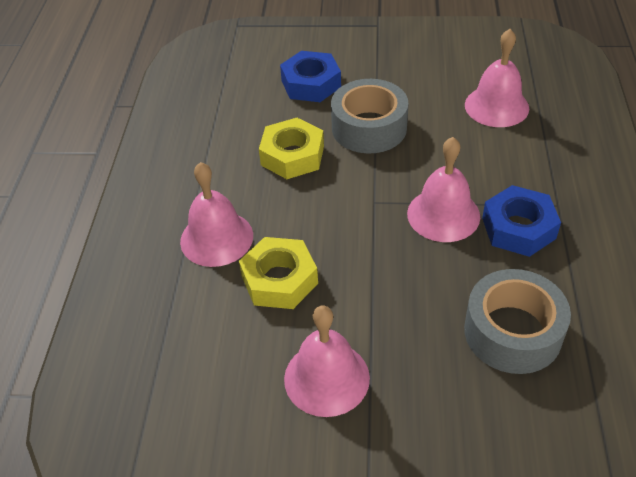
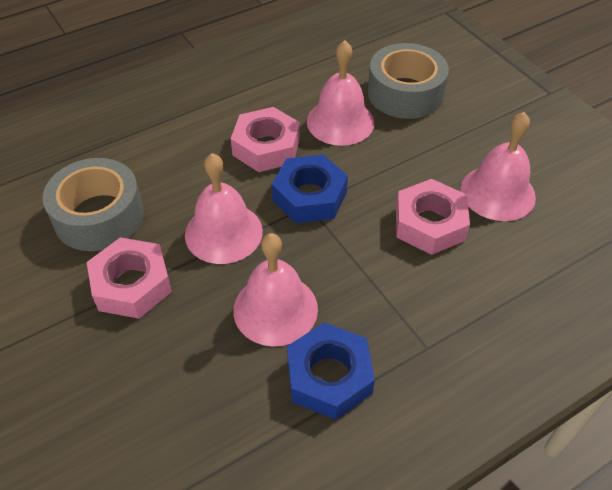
pink nut: none = 0 -> [87,237,172,319] [231,107,300,172] [396,179,470,255] = 3
yellow nut: [239,237,318,309] [259,118,324,179] = 2 -> none = 0

